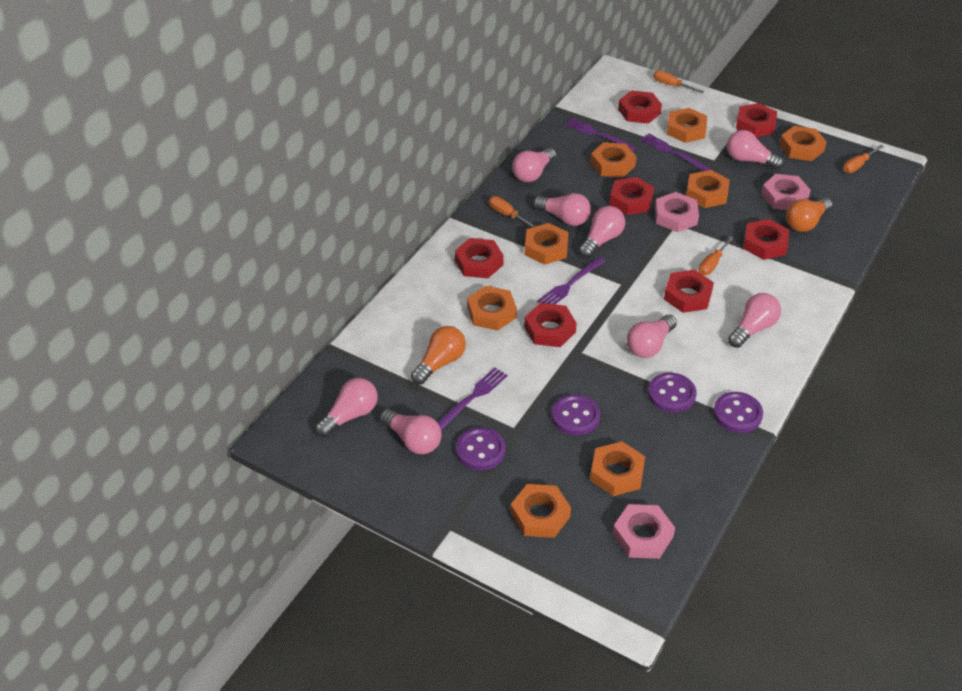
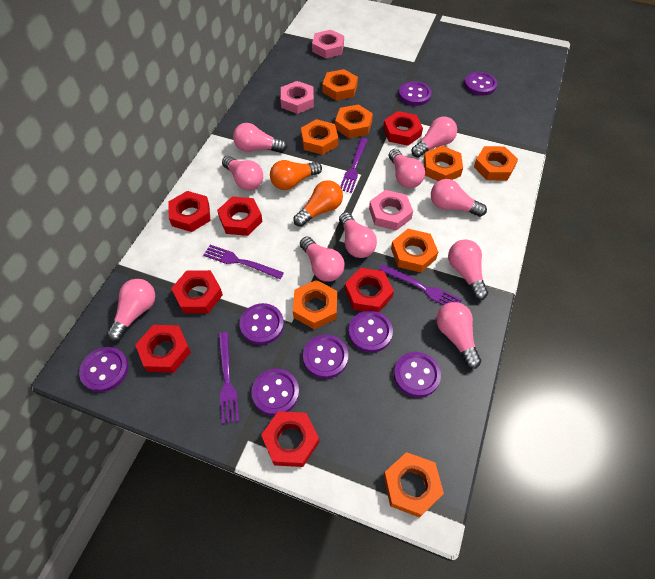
orange screwdriver: [489,196,536,228] [653,70,704,93] [698,236,734,275] [843,145,884,173] = 4 -> none = 0
pink light bulb: [315,378,378,437] [380,409,442,454] [512,148,556,182] [533,193,591,226] [579,206,625,258] [627,315,677,358] [727,130,784,170] [728,293,781,348] = 8 -> [107,279,155,341] [222,156,263,190] [233,123,287,152] [300,237,344,282] [339,212,377,258] [389,149,425,188] [411,117,457,158] [431,179,487,217] [436,302,481,369] [448,239,488,300] = 10
purple button: [456,427,506,470] [552,394,600,435] [648,373,696,413] [713,392,763,433] = 4 -> [79,347,129,392] [240,303,284,345] [251,369,299,416] [303,335,348,379] [348,311,393,353] [394,352,441,397] [399,81,432,106] [464,72,497,96] = 8

